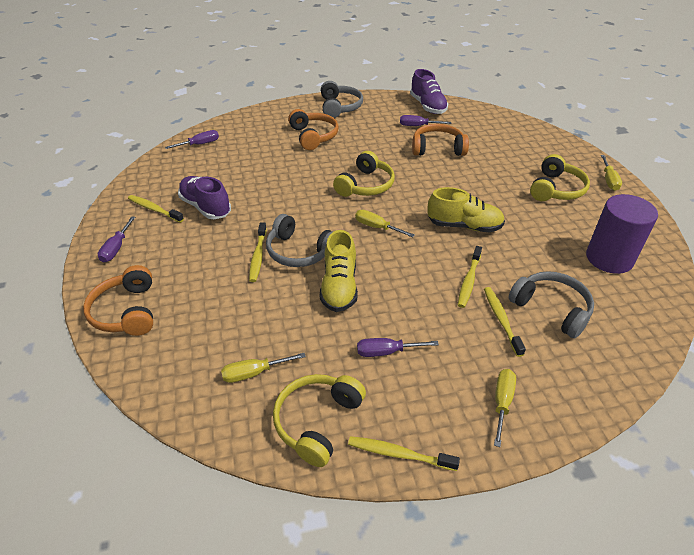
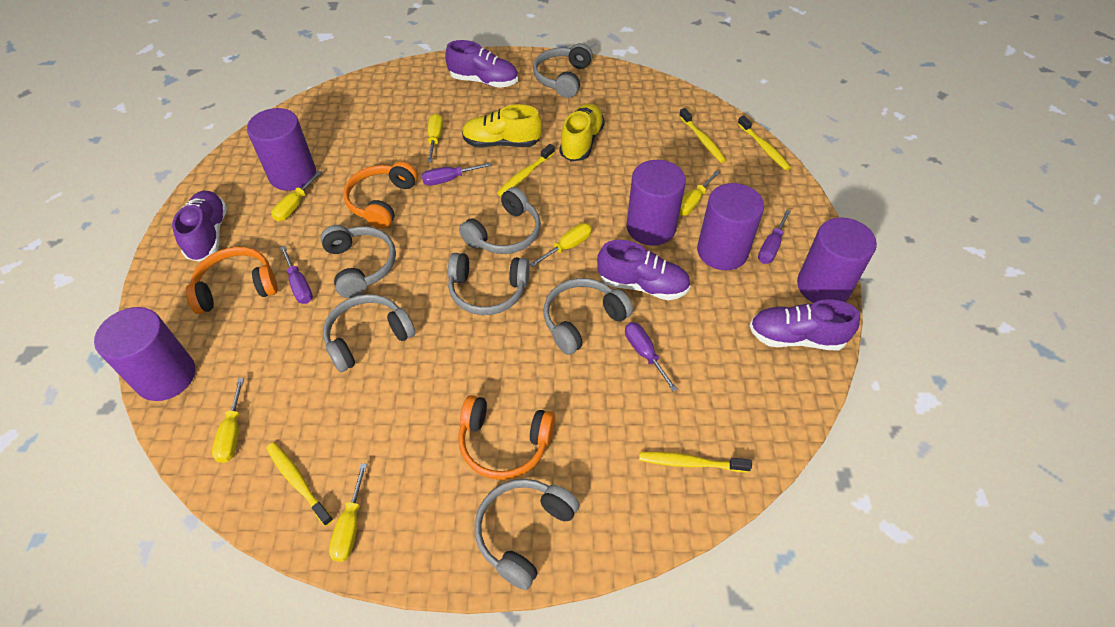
grey headphones: [266,214,332,267] [321,81,363,118] [508,271,594,338] = 3 -> [320,225,396,298] [323,294,415,372] [448,253,530,315] [459,187,541,254] [474,479,580,590] [533,43,593,98] [544,278,633,355] = 7
purple cylinder: [586,194,658,274] = 1 -> [94,307,195,401] [247,108,316,191] [627,160,686,246] [697,183,764,270] [797,218,877,303] = 5
purple shoe: [178,176,231,219] [410,69,448,114] = 2 -> [172,191,227,262] [445,40,518,88] [597,240,691,300] [750,300,860,351] = 4
yellow headphones: [273,374,366,467] [333,151,395,197] [530,154,590,201] = 3 -> none = 0
yellow screwdriver: [221,353,306,383] [355,210,415,237] [494,369,516,447] [601,155,622,191] = 4 -> [212,378,244,463] [271,170,322,221] [329,463,367,562] [427,113,443,162] [530,223,592,267] [679,171,720,216] = 6

